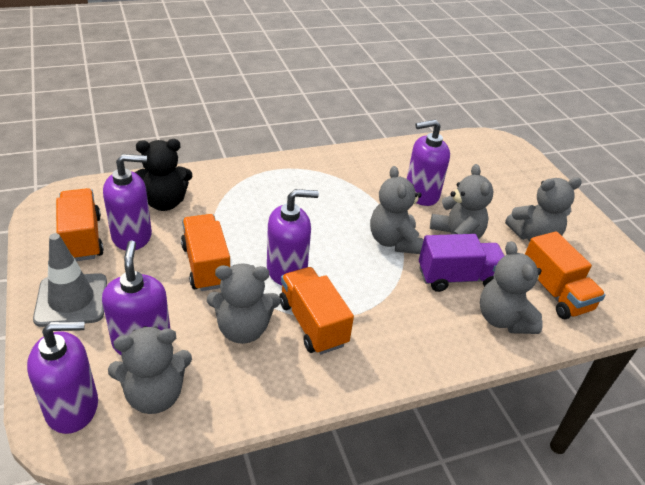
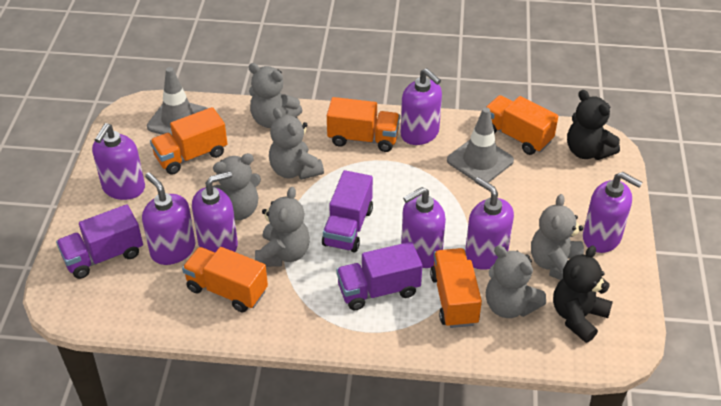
black teddy bear: [135,139,192,211] = 1 -> [553,246,613,343] [567,90,620,160] = 2
grey traffic cone: [33,233,107,327] = 1 -> [147,67,208,137] [447,107,514,183] = 2
orange truck: [56,188,104,261] [181,214,230,291] [279,267,354,354] [525,231,605,319] = 4 -> [150,107,227,175] [182,247,268,312] [327,97,400,152] [430,248,482,328] [487,95,558,155] = 5
purple soap dispenser: [27,321,98,434] [102,240,170,355] [103,154,152,250] [267,189,319,285] [407,120,450,206] = 5 -> [92,123,145,200] [142,173,196,265] [192,171,238,252] [401,68,442,145] [401,187,446,268] [465,177,514,270] [583,172,643,253] = 7
purple truck: [419,234,504,292] = 1 -> [56,204,143,279] [322,170,373,253] [336,242,422,310] = 3

